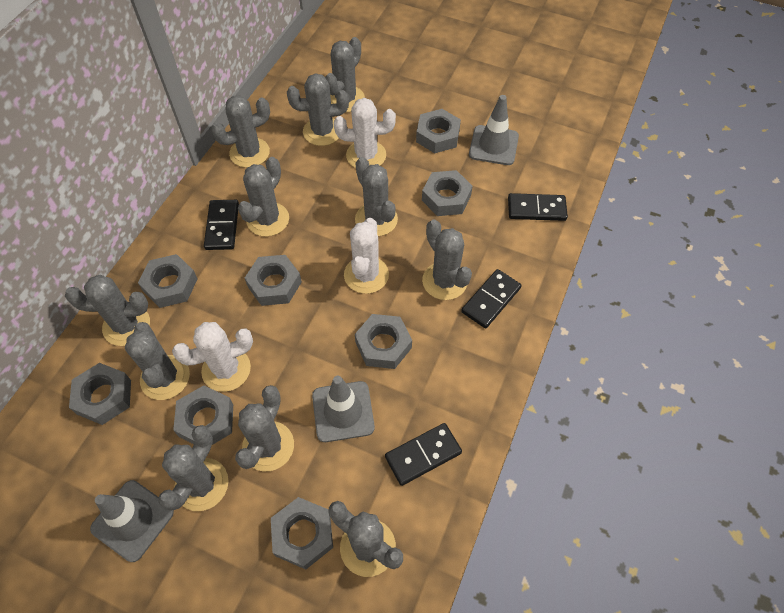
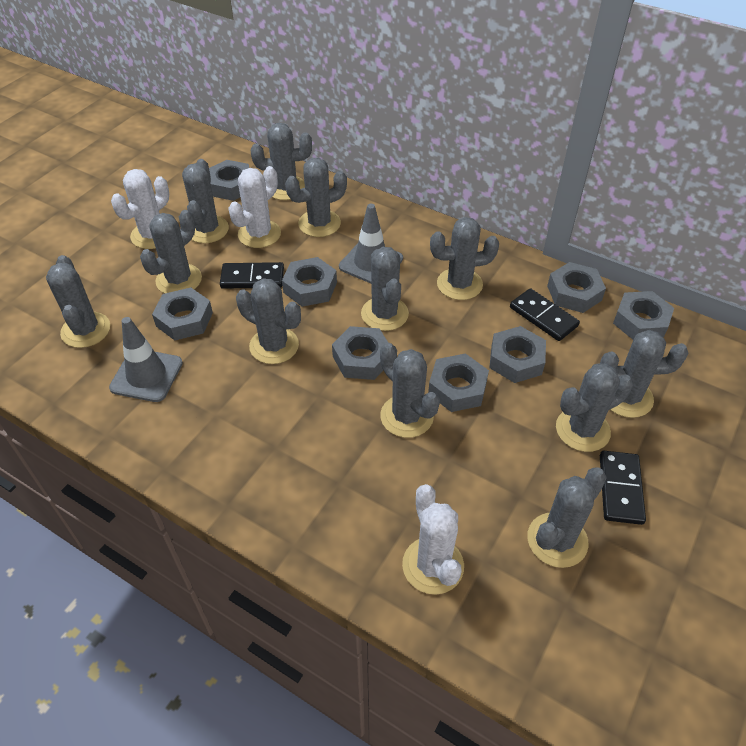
black domino: [204,200,239,250] [385,423,462,486] [462,269,522,328] [508,193,568,221] = 4 -> [220,262,284,289] [510,288,580,341] [600,451,646,525] = 3
grey cactus: [65,275,150,346] [125,322,190,400] [158,425,228,511] [211,95,270,168] [235,385,294,471] [238,157,289,237] [287,73,349,146] [325,37,365,113] [328,501,403,577] [355,157,398,236] [422,220,472,300] = 11 -> [46,255,110,348] [140,210,202,293] [182,159,229,243] [236,278,301,364] [251,123,312,200] [285,158,347,237] [361,247,409,331] [380,343,440,438] [430,217,499,300] [527,467,607,568] [556,363,633,452] [600,330,689,418] = 12
grey traffic cone: [90,480,174,562] [312,376,375,442] [469,95,519,165] = 3 -> [109,317,183,402] [339,204,403,283] = 2

